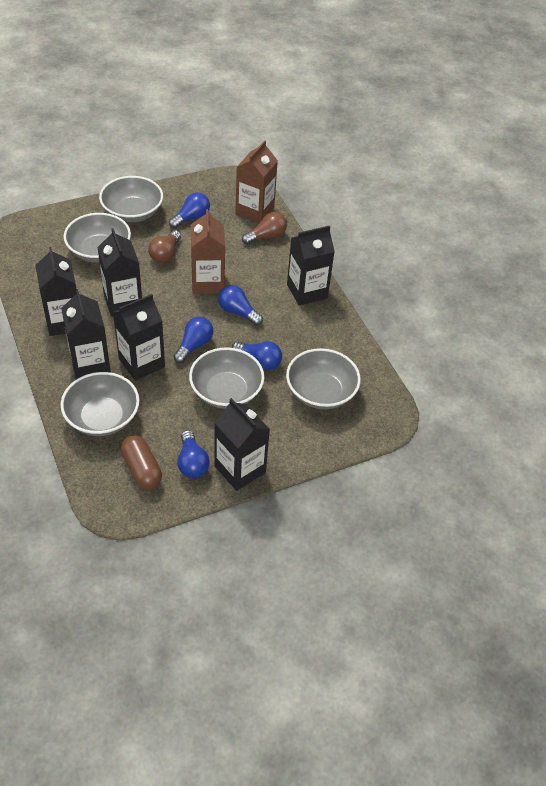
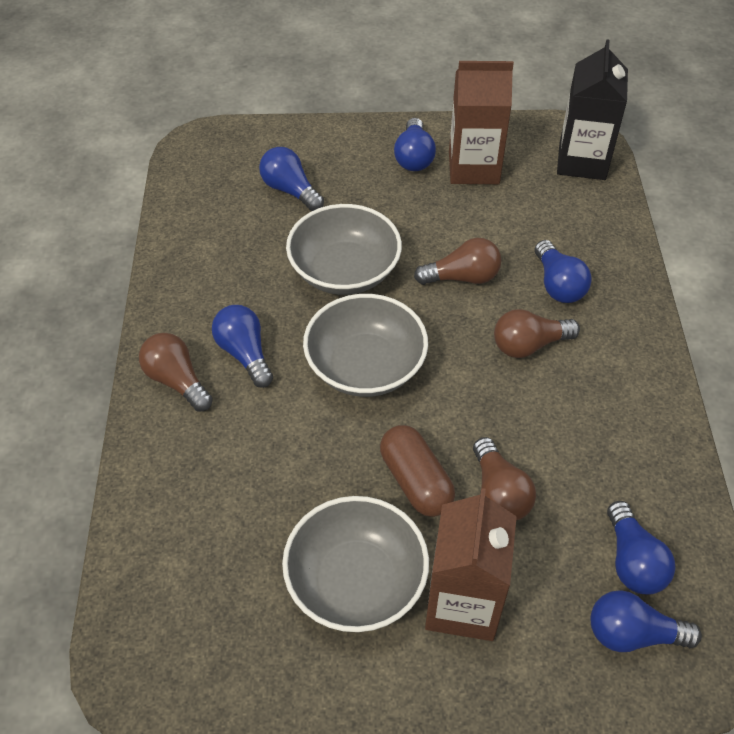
black carton: [35,247,77,336] [61,289,111,379] [97,228,142,317] [113,294,165,381] [214,398,270,491] [287,225,335,306] = 6 -> [557,39,628,180] = 1
blue light bulb: [169,192,210,228] [174,317,213,363] [177,430,210,478] [218,285,263,326] [232,341,282,370] = 5 -> [212,305,273,388] [259,147,324,211] [394,118,436,171] [535,240,592,303] [591,590,702,652] [607,501,675,595] = 6
brown light bulb: [148,230,181,263] [242,212,287,245] = 2 -> [139,333,213,411] [414,238,501,285] [473,437,536,521] [494,309,580,358] = 4
grey bowl: [61,372,139,436] [64,213,131,263] [99,176,163,222] [189,347,264,409] [286,348,361,409] = 5 -> [282,496,429,632] [286,204,402,295] [303,294,428,397] = 3

